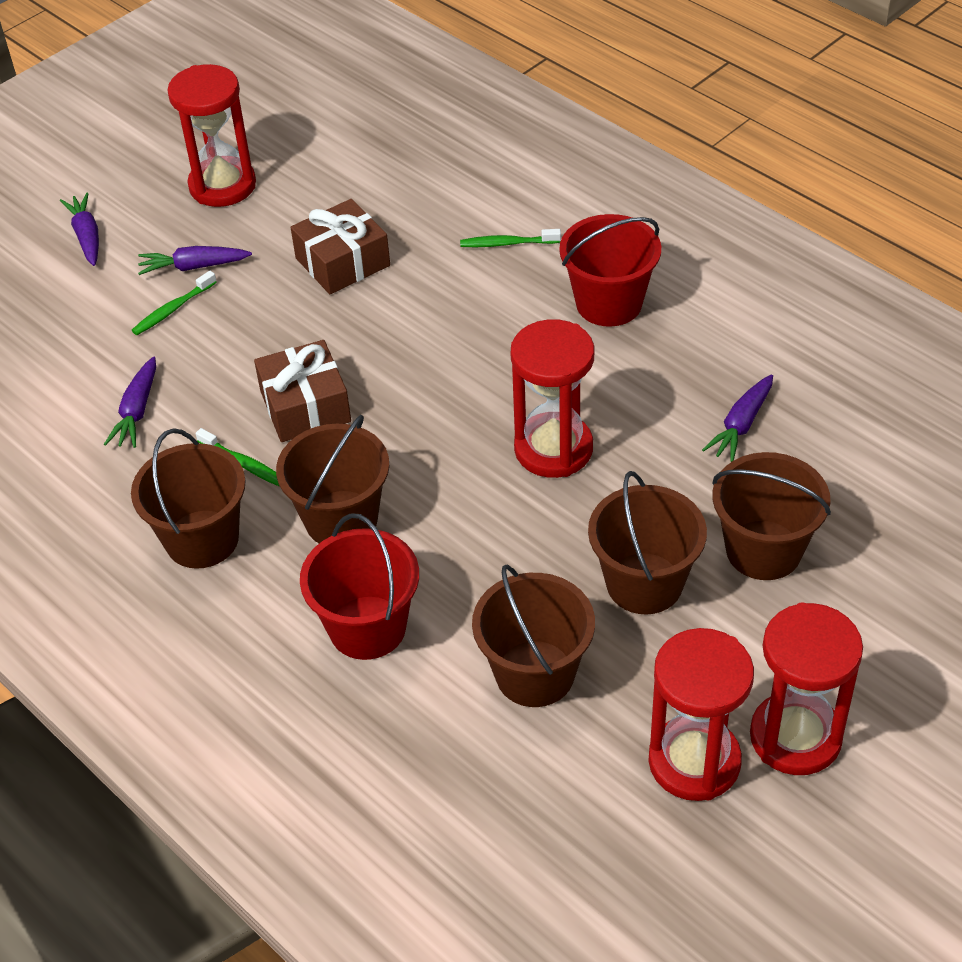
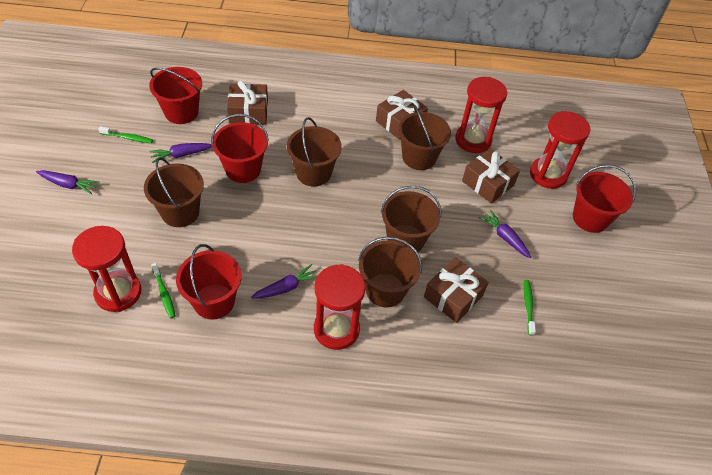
brown gift: [254,340,351,442] [291,199,390,294] = 2 -> [227,81,268,125] [376,90,428,140] [424,257,489,323] [462,149,520,204] = 4
red bucket: [300,513,419,660] [559,214,661,327] = 2 -> [149,67,202,124] [176,244,242,320] [211,114,269,183] [573,165,636,233] = 4

